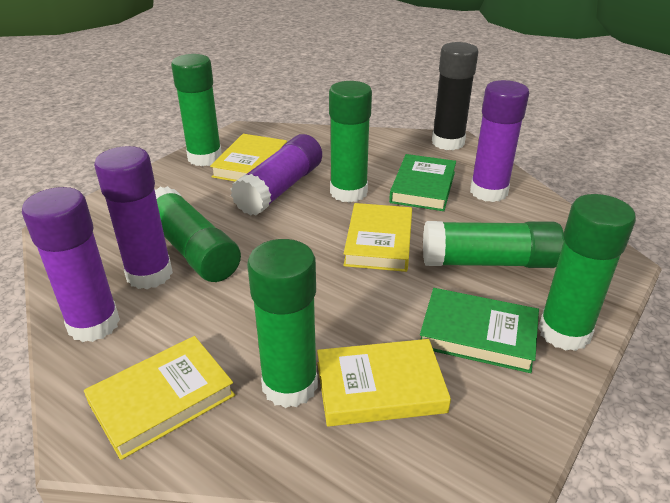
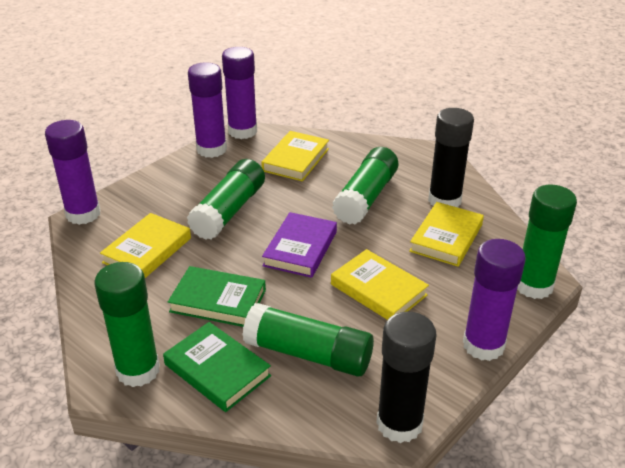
black glue stick: [432,42,479,150] = 1 -> [376,312,437,443] [428,108,474,208] = 2
green glue stick: [155,186,241,282] [171,54,222,166] [247,239,318,408] [329,81,372,203] [423,221,564,268] [538,194,636,351] = 6 -> [94,262,160,387] [187,159,265,240] [242,303,374,377] [332,147,399,225] [517,184,577,299] = 5
purple book: none = 0 -> [262,212,337,278] = 1

